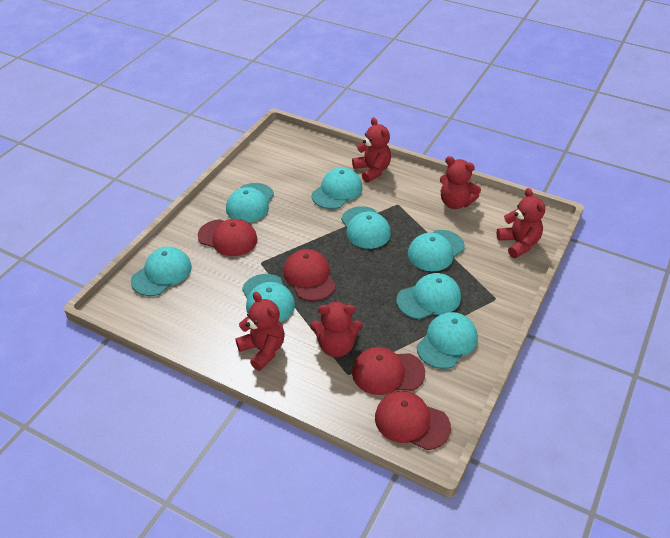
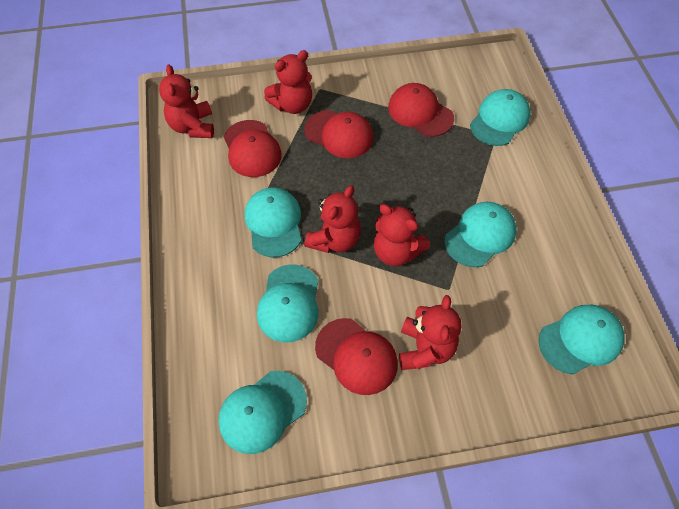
turquoise cap: [131,247,192,296] [226,183,274,222] [242,274,295,322] [312,168,363,209] [341,206,391,249] [396,273,461,320] [408,230,465,271] [417,312,478,369] = 8 -> [219,371,307,454] [245,187,301,258] [257,264,319,342] [444,202,516,267] [470,89,531,146] [538,305,624,374] = 6

